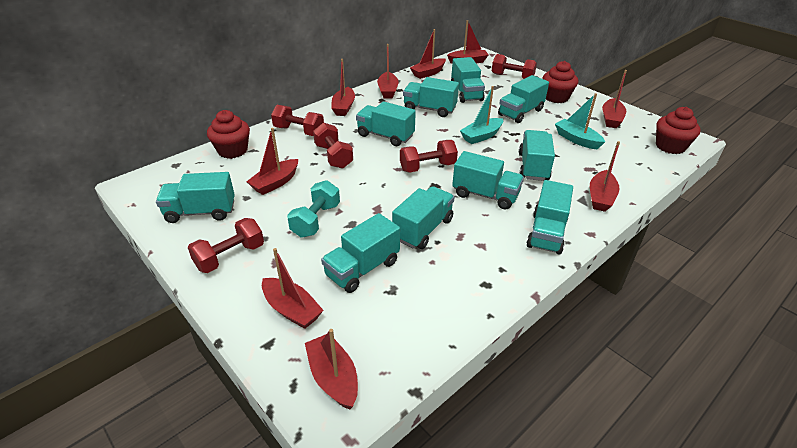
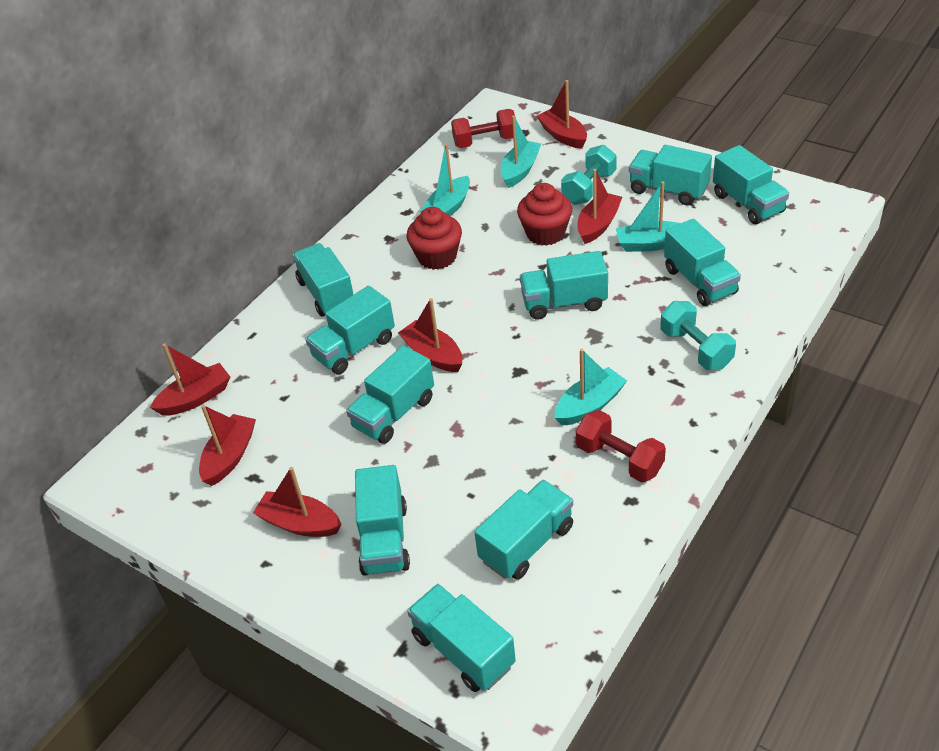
red boat: [246,128,298,195] [262,248,324,329] [305,329,358,410] [331,59,355,116] [377,44,399,98] [410,29,446,79] [447,20,489,64] [590,141,620,212] [602,70,627,128] = 9 -> [150,343,230,416] [199,405,256,486] [253,467,342,537] [398,298,462,372] [537,80,587,149] [577,169,622,244] = 6
red cupcake: [207,110,250,159] [542,61,578,103] [656,107,701,154] = 3 -> [407,207,462,270] [517,183,572,246] = 2
red dumbbell: [188,218,264,273] [271,105,324,136] [313,122,353,169] [400,140,458,173] [492,54,537,79] = 5 -> [451,109,516,148] [576,410,666,483] = 2
turquoise boat: [460,86,503,144] [555,93,605,150] = 2 -> [420,144,470,216] [501,116,541,188] [555,349,627,426] [616,181,681,252] = 4
turquoise dumbbell: [287,180,340,238] = 1 -> [561,145,617,205] [660,301,736,370] = 2

